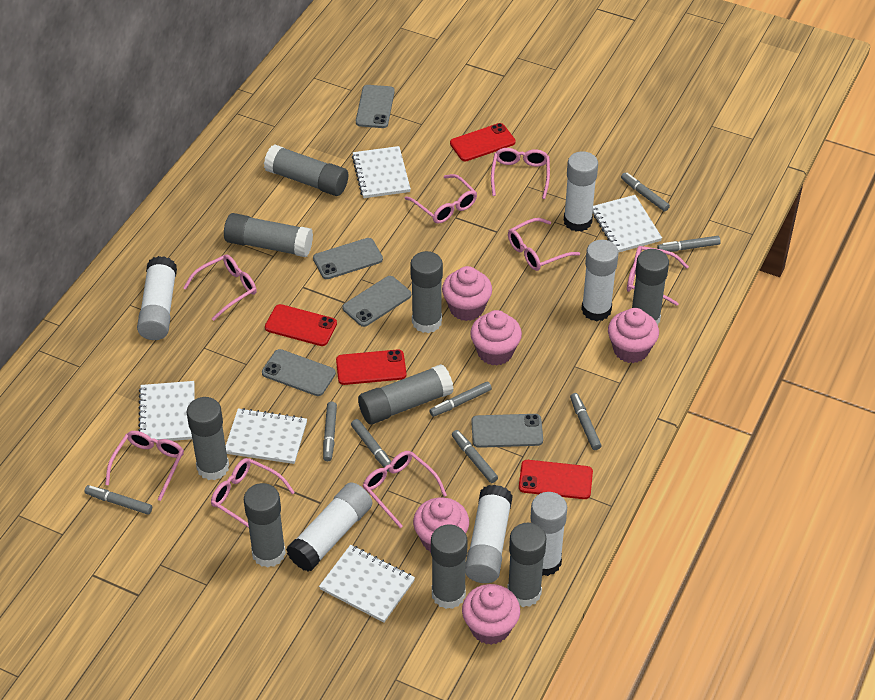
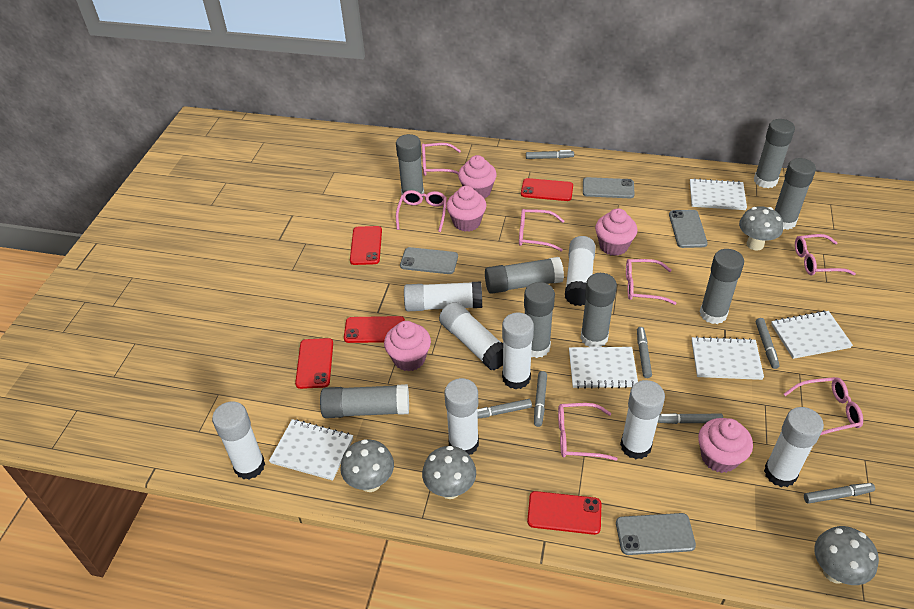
grey glue stick: [187,397,229,480] [224,213,313,257] [244,483,286,568] [264,144,348,196] [358,364,454,424] [410,251,443,333] [431,524,468,609] [507,523,546,607] [632,249,669,325] = 9 -> [320,384,409,418] [396,134,424,197] [485,257,564,294] [524,282,555,358] [581,273,617,347] [700,249,744,324] [754,119,795,188] [775,158,816,230] = 8
grey marker: [85,485,152,515] [323,402,337,461] [351,419,391,472] [429,381,492,417] [452,430,498,483] [570,393,601,450] [621,172,670,212] [657,236,721,252] = 8 -> [477,399,532,419] [526,150,574,159] [534,371,547,427] [637,327,652,378] [657,413,723,424] [756,318,780,369] [804,483,875,504] = 7
grey mushroom: none = 0 -> [340,439,394,492] [422,446,476,499] [739,206,783,251] [814,526,879,585] = 4
grey phone: [262,349,336,396] [313,238,383,279] [342,276,411,327] [356,85,395,128] [471,414,543,448] = 5 -> [400,247,458,274] [583,177,635,198] [616,513,696,555] [669,210,708,248] = 4
pink glasses: [105,431,184,501] [183,254,257,321] [211,458,295,528] [363,451,447,528] [405,174,477,224] [491,148,550,199] [508,218,580,271] [627,246,689,306] = 8 -> [396,190,447,232] [422,143,461,176] [519,209,564,252] [558,403,617,461] [626,259,676,305] [784,377,863,435] [795,234,856,275] = 7
red phone: [265,304,337,346] [336,349,406,385] [450,123,516,161] [519,460,593,499] = 4 -> [295,338,333,389] [344,316,405,343] [350,226,382,265] [521,178,573,201] [527,491,601,535] = 5
white glue stick: [137,256,177,340] [286,482,372,571] [465,485,513,583] [530,492,567,576] [564,151,598,232] [581,240,619,321] = 6 -> [212,401,265,480] [404,281,482,311] [439,302,503,370] [444,378,479,455] [502,313,534,389] [565,236,596,306] [620,380,665,459] [764,407,824,487] = 8

